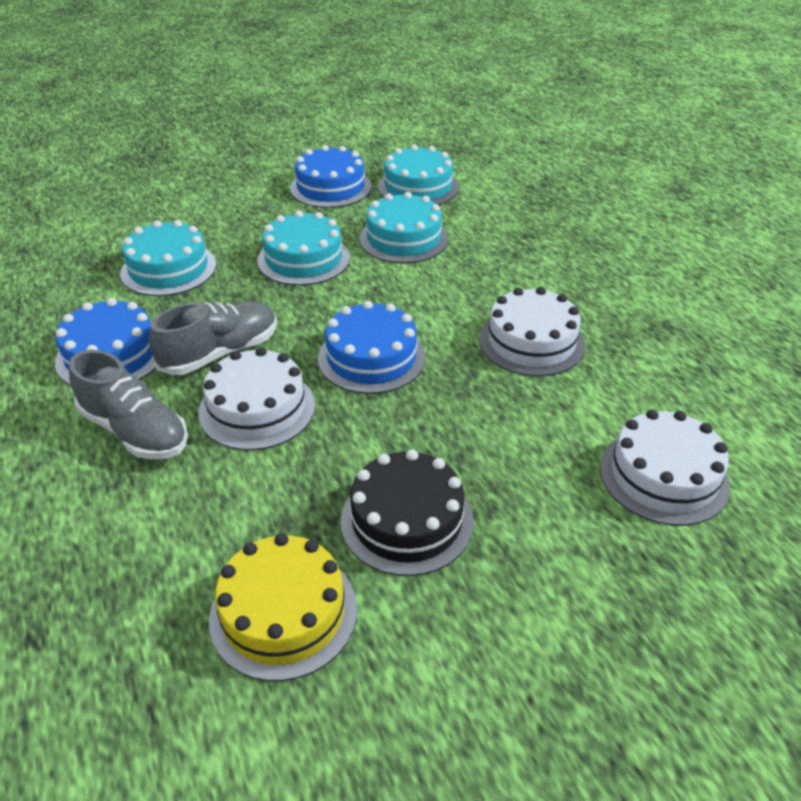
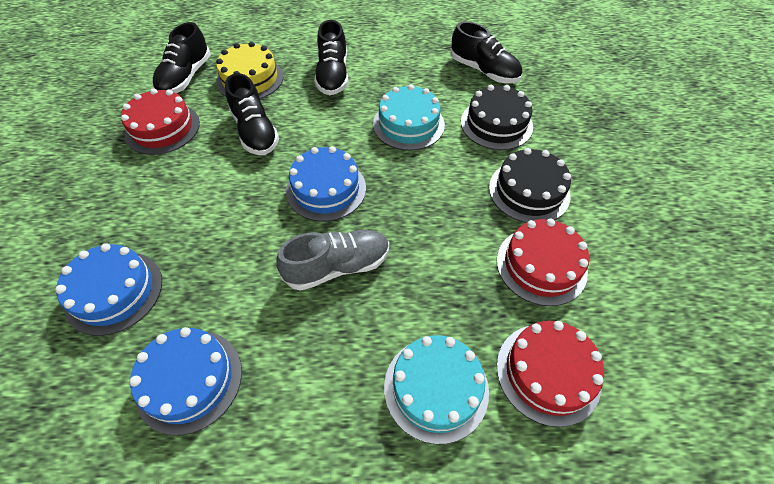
black cake: [341,449,474,576] = 1 -> [461,85,533,150] [489,148,571,223] = 2
black shoe: none = 0 -> [153,22,211,93] [225,73,279,155] [314,20,348,95] [451,21,522,83] = 4
grey shoe: [69,350,188,459] [149,302,277,375] = 2 -> [277,230,389,291] = 1
red cake: none = 0 -> [121,88,200,155] [497,219,589,306] [497,321,604,427] = 3
turquoise cake: [120,220,216,296] [257,210,350,286] [359,192,449,263] [378,145,459,205] = 4 -> [373,84,445,150] [384,335,489,444] = 2
white cake: [199,347,315,450] [479,287,585,376] [600,409,730,526] = 3 -> none = 0

